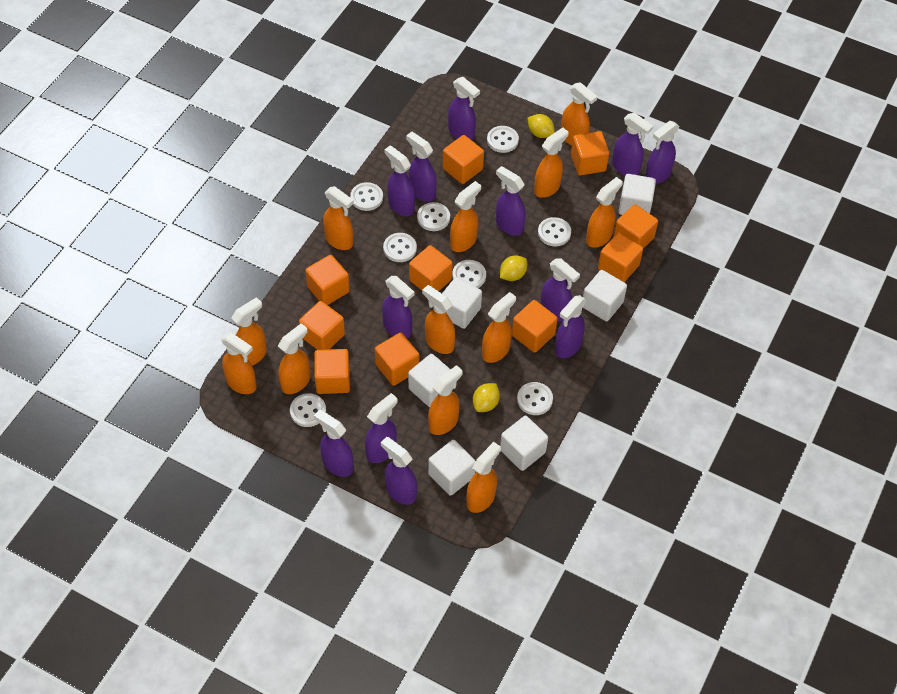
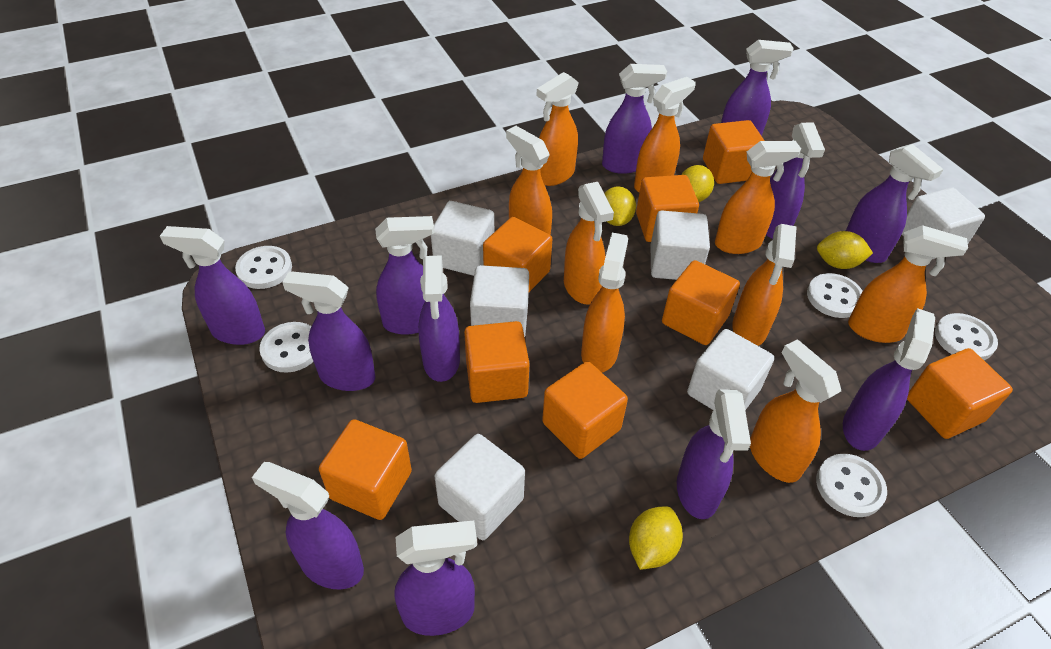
orange cube: [299,301,345,350] [305,255,350,305] [314,349,350,394] [375,333,419,386] [409,245,453,291] [443,135,484,184] [512,300,558,353] [571,131,609,176] [598,233,643,282] [613,204,658,249] = 10 -> [319,419,412,520] [464,321,530,403] [483,217,552,292] [542,362,628,459] [636,175,699,242] [662,260,740,345] [703,120,765,184] [907,348,1013,439] = 8
orange spray bottle: [221,333,257,394] [231,297,267,366] [278,323,310,394] [323,186,354,250] [422,285,455,354] [428,365,463,435] [450,181,481,252] [467,442,501,513] [482,292,516,363] [534,128,569,198] [561,82,597,145] [586,177,623,248] = 12 -> [506,126,552,235] [537,72,579,186] [564,182,614,305] [581,233,628,372] [634,77,696,192] [715,141,801,254] [732,224,797,346] [750,339,841,483] [848,225,968,343] = 9
white button: [290,393,326,427] [350,182,383,211] [383,233,417,262] [417,202,450,231] [452,260,486,288] [487,126,519,153] [517,382,553,415] [538,217,571,246] = 8 -> [235,246,292,289] [259,322,313,373] [807,273,863,318] [816,454,887,517] [935,313,998,360] = 5
yellow lemon: [473,383,500,412] [500,255,527,281] [528,114,555,138] = 3 -> [604,186,636,226] [629,506,683,570] [681,165,714,202] [817,231,873,269] = 4

